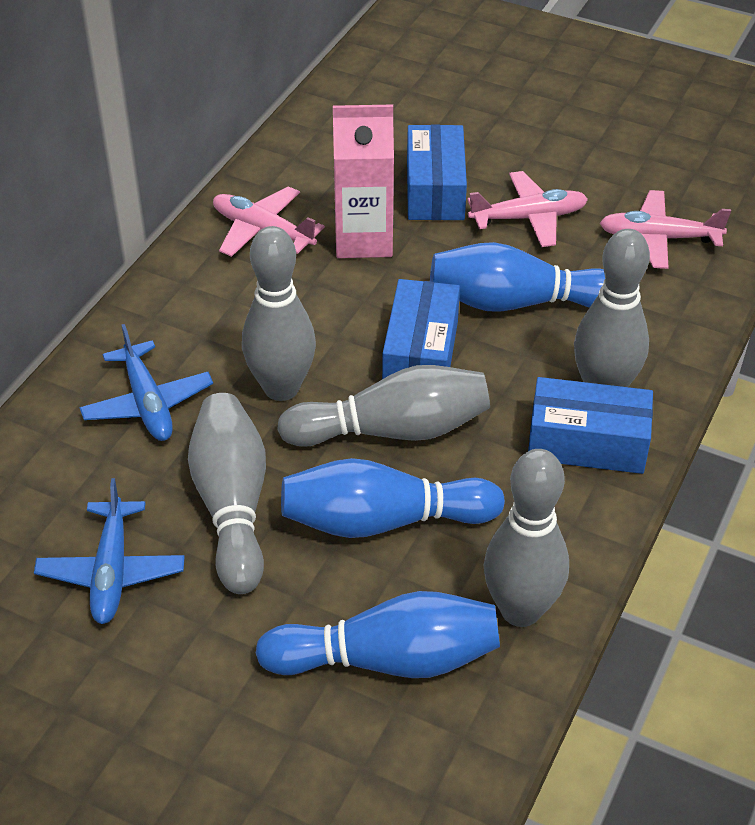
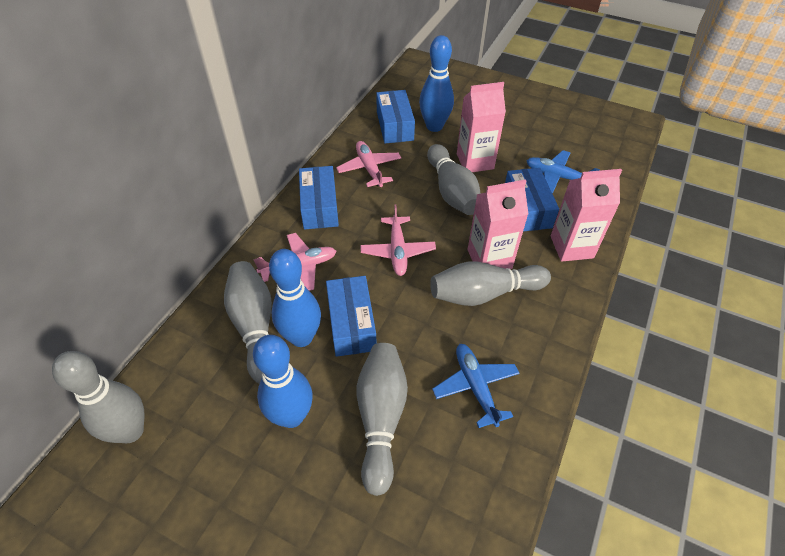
blue box: [382,279,460,379] [407,124,467,220] [528,377,653,474] = 3 -> [299,166,339,229] [326,276,377,357] [376,90,415,143] [505,168,559,231] = 4
pink carton: [333,105,394,258] = 1 -> [457,82,506,172] [467,179,528,269] [551,169,622,262] = 3

